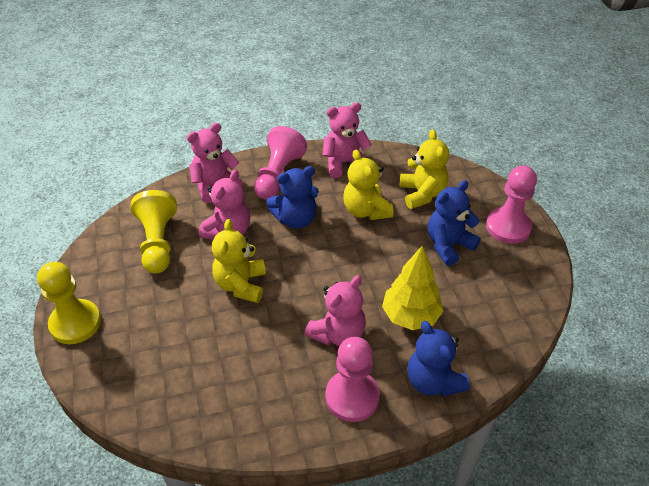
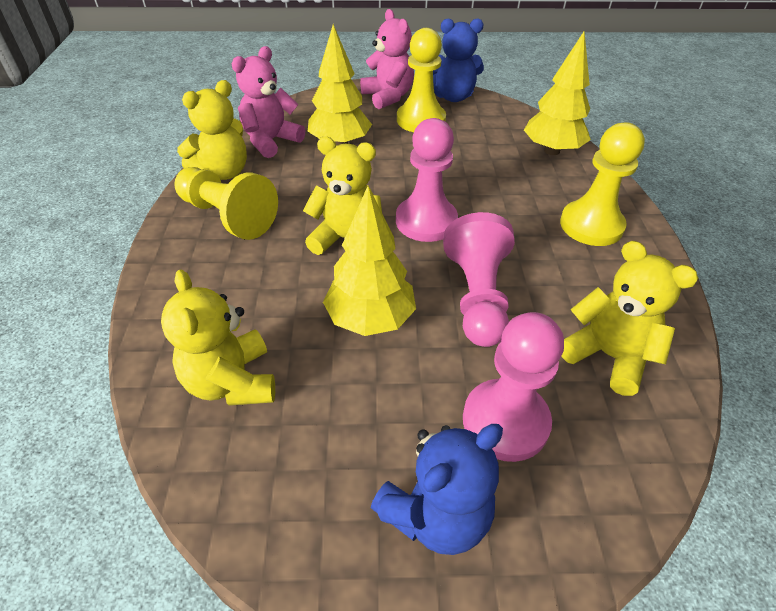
blue teddy bear: [266,166,319,229] [407,321,470,397] [428,180,481,266] = 3 -> [371,424,503,555] [433,18,484,102] = 2
pink teddy bear: [187,123,243,203] [199,170,250,240] [305,275,366,346] [323,102,372,178] = 4 -> [232,46,305,158] [360,9,414,109] = 2
yellow pawn: [37,262,101,344] [131,190,177,273] = 2 -> [174,167,278,240] [397,28,446,132] [560,122,645,246] = 3
yellow teddy bear: [212,219,266,303] [343,150,394,220] [400,130,449,209] = 3 -> [161,270,275,406] [177,80,247,180] [303,137,382,255] [561,241,698,396] = 4
yellow tree: [382,246,444,330] = 1 -> [308,24,372,145] [323,186,416,336] [524,32,591,155] = 3

